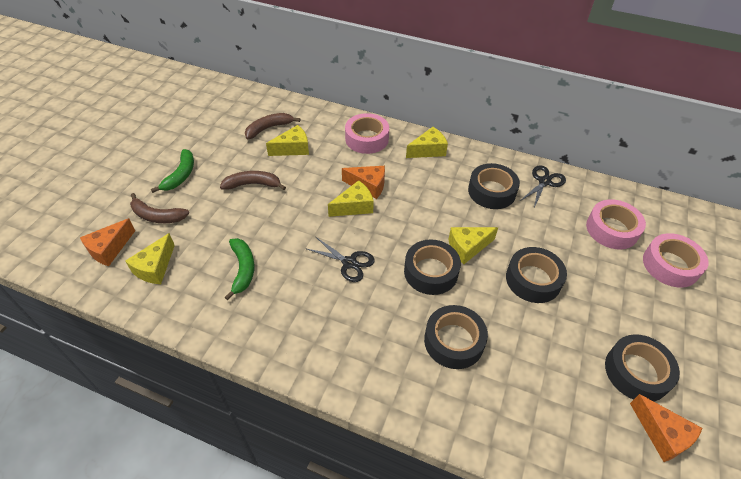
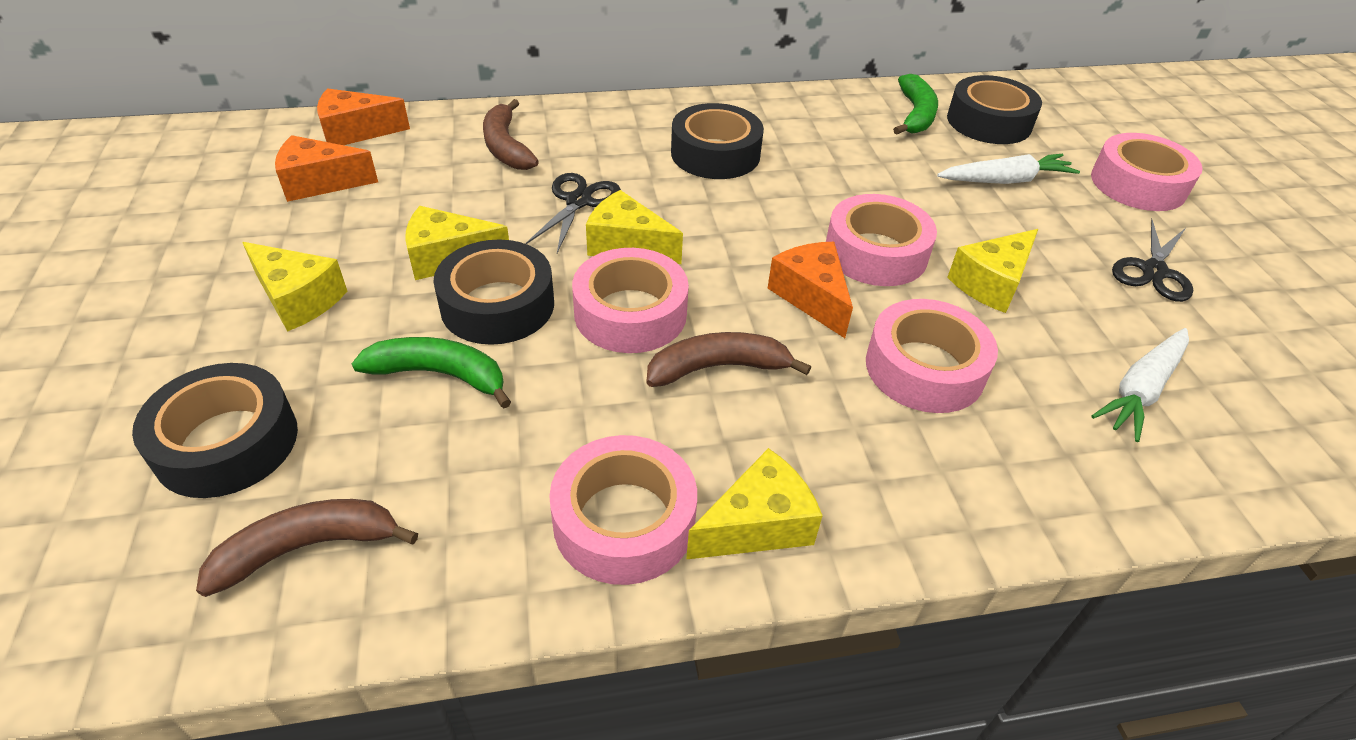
black tape: [404,239,461,295] [424,305,488,369] [468,163,520,209] [506,247,567,303] [605,334,680,402] = 5 -> [132,363,298,498] [433,240,554,345] [671,103,764,179] [947,75,1042,144] = 4
pink tape: [345,113,389,154] [586,199,646,249] [643,233,709,288] = 3 -> [549,435,697,585] [572,248,689,353] [826,194,937,286] [866,299,998,413] [1091,133,1202,211] = 5
white carrot: none = 0 -> [937,154,1080,184] [1091,328,1189,442] = 2

